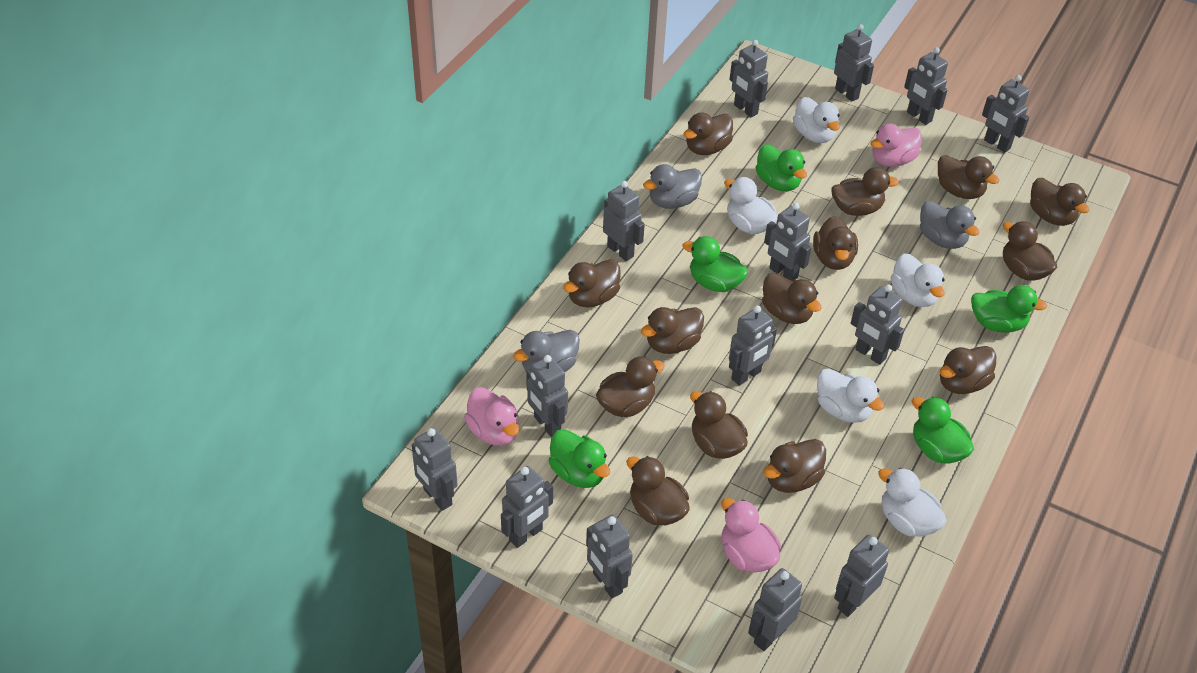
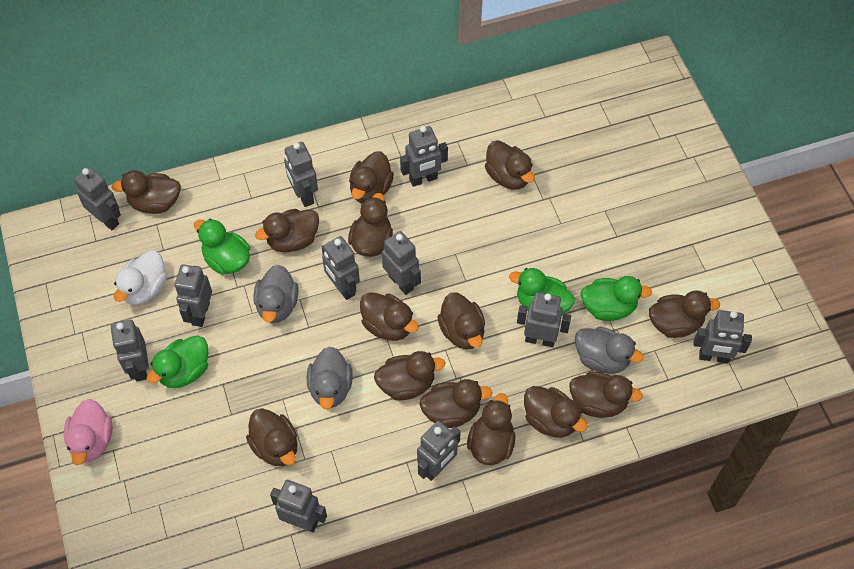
green duck: [549,429,610,488] [682,236,748,292] [756,144,807,191] [912,397,974,464] [971,285,1047,333] = 5 -> [147,335,208,388] [194,219,250,275] [509,268,575,315] [581,276,652,321] = 4
grey robot: [412,428,458,511] [501,466,553,548] [526,355,568,437] [586,515,633,598] [603,181,645,261] [729,40,768,118] [729,305,777,386] [748,568,802,651] [764,203,811,281] [834,24,874,101] [834,534,889,617] [851,284,904,365] [904,47,948,125] [982,75,1030,153] = 14 -> [74,167,121,230] [111,320,149,381] [175,264,212,327] [270,480,327,532] [284,142,318,207] [322,236,360,300] [382,231,421,295] [400,126,448,187] [417,421,461,481] [517,292,571,347] [694,310,752,363] = 11
pink duck: [464,387,519,446] [721,498,781,573] [870,124,922,167] = 3 -> [64,399,113,465] = 1
white duck: [724,177,777,234] [793,97,840,143] [817,368,884,423] [878,468,947,537] [891,253,945,307] = 5 -> [114,250,167,305] = 1

